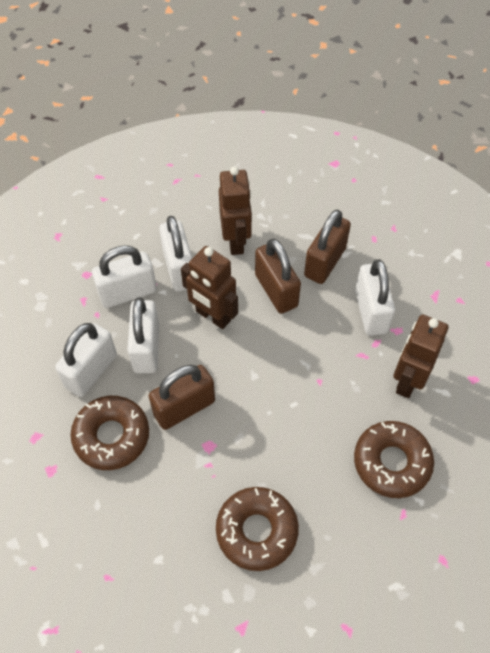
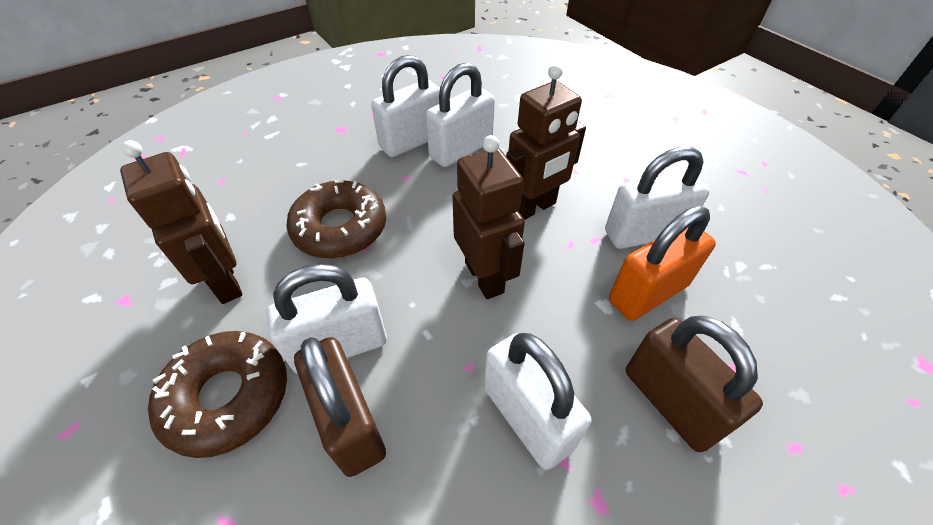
brown donut: [71,396,149,470] [216,487,299,571] [354,421,434,498] = 3 -> [148,331,287,458] [286,180,386,259] = 2
brown padlock: [149,365,215,430] [255,238,301,314] [304,209,351,284] = 3 -> [294,337,386,477] [626,316,763,452] = 2
orange padlock: none = 0 -> [609,206,716,321] = 1

